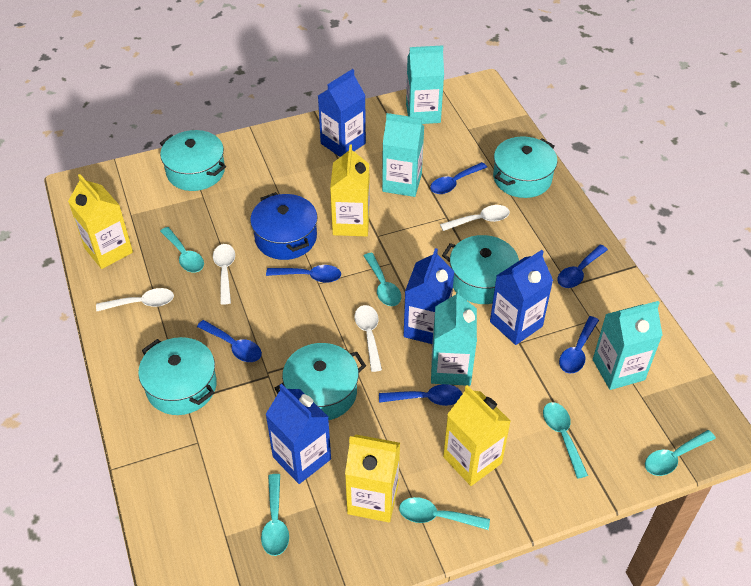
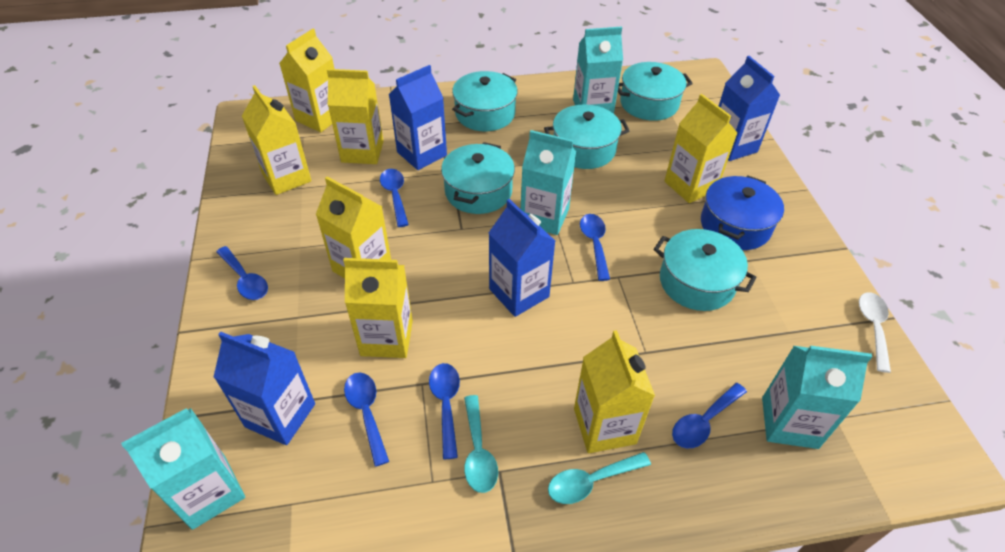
turquoise spoon: [160,227,204,272] [261,474,289,556] [364,253,401,306] [399,497,490,530] [543,402,588,479] [645,430,716,476] = 6 -> [464,395,498,493] [548,452,651,504] = 2
white spoon: [96,288,174,311] [213,244,235,305] [354,305,382,372] [440,205,510,231] = 4 -> [859,292,891,373] = 1
yellow carton: [68,174,133,269] [330,144,370,237] [345,434,400,522] [443,385,511,486] = 4 -> [242,85,311,195] [279,29,334,132] [316,177,391,278] [327,69,384,164] [343,258,413,358] [574,330,655,453] [665,94,737,203] = 7

